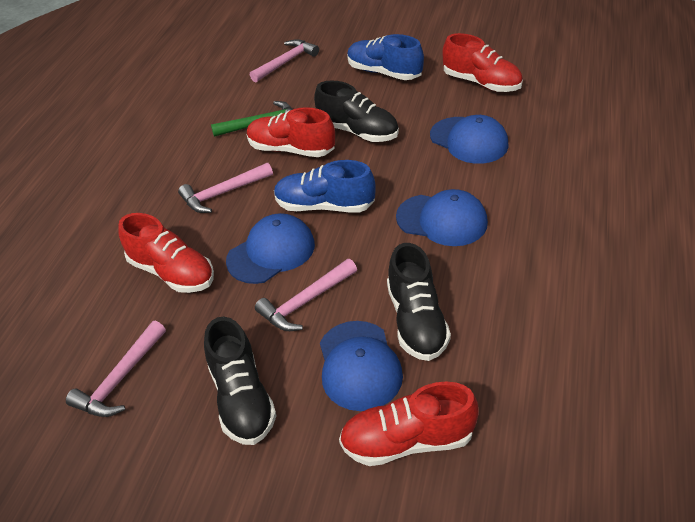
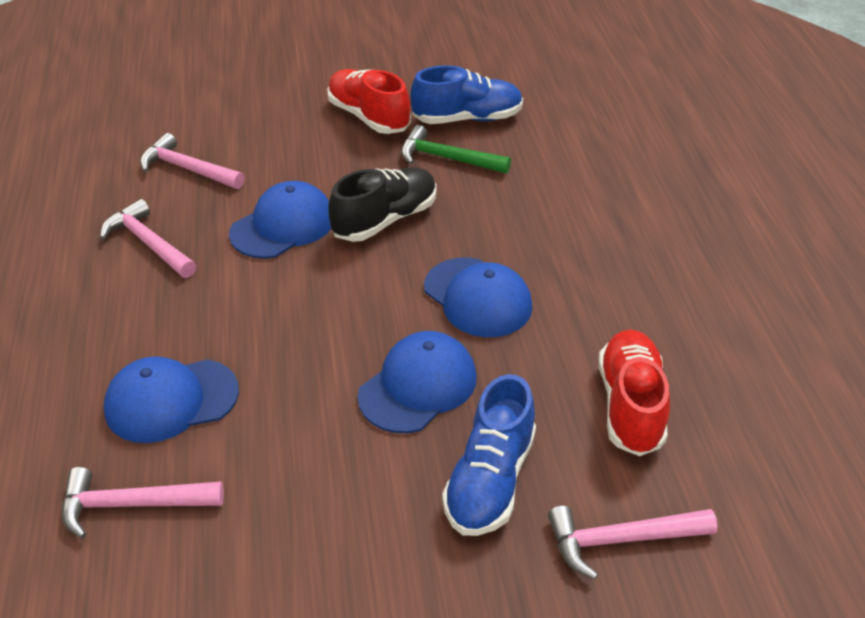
black shoe: [204,317,277,445] [314,80,399,142] [387,243,451,361] = 3 -> [328,167,437,242] = 1
red shoe: [118,213,214,293] [247,107,335,157] [339,382,479,466] [442,33,523,92] = 4 -> [327,69,411,134] [599,330,670,456] = 2

